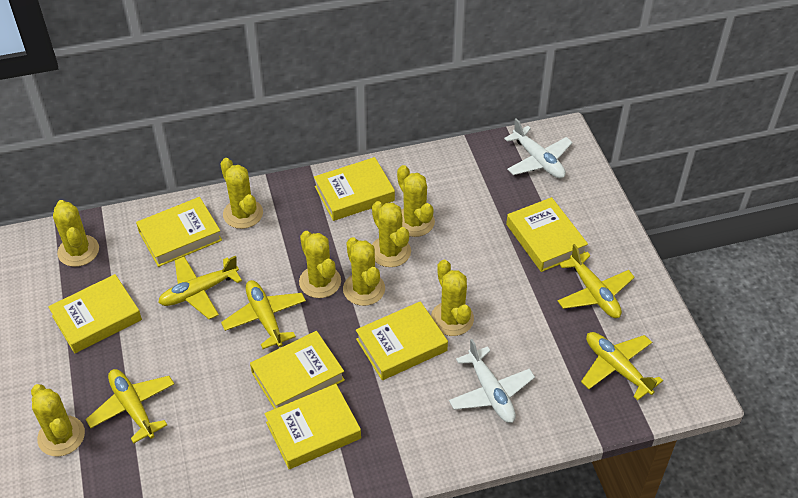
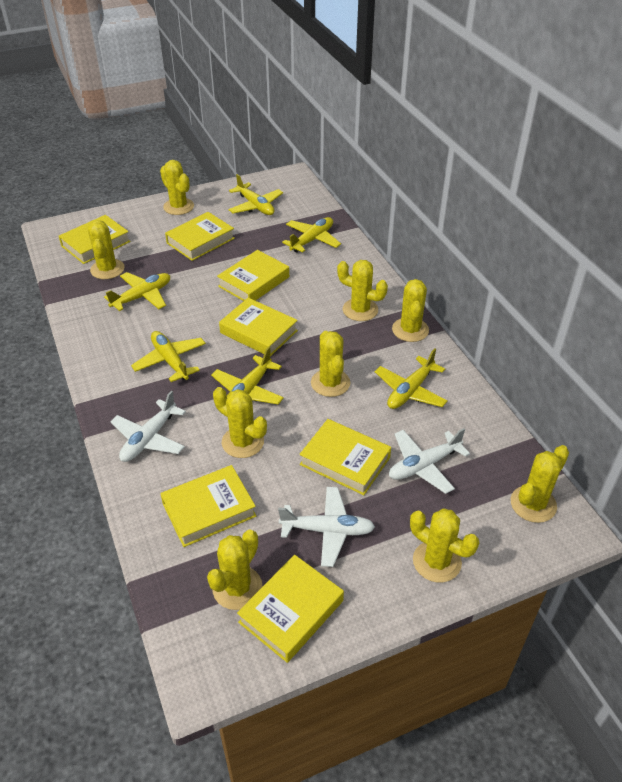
white plane: [449,339,535,423] [504,118,573,178] = 2 -> [110,391,186,462] [278,487,375,567] [389,428,470,494] = 3
yellow cactus: [31,384,85,457] [53,200,99,267] [220,158,263,229] [299,231,341,298] [343,237,385,306] [372,201,411,267] [397,165,435,237] [431,260,474,336] = 8 -> [88,220,124,279] [160,160,194,215] [207,529,262,610] [213,387,267,458] [311,331,350,397] [337,260,388,321] [392,279,429,342] [410,509,479,583] [511,445,569,523] = 9
yellow plane: [86,369,174,443] [158,256,242,319] [221,280,306,349] [558,244,635,318] [581,332,663,401] = 5 -> [104,272,170,311] [131,331,206,382] [211,346,284,404] [228,174,283,215] [282,217,341,253] [375,348,448,409] = 6

